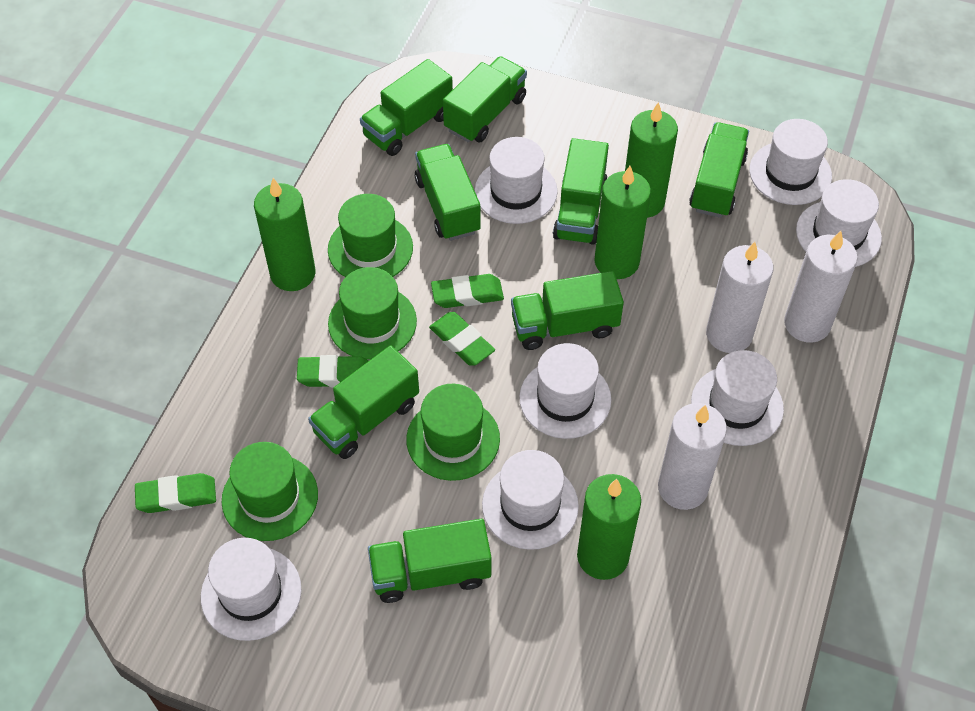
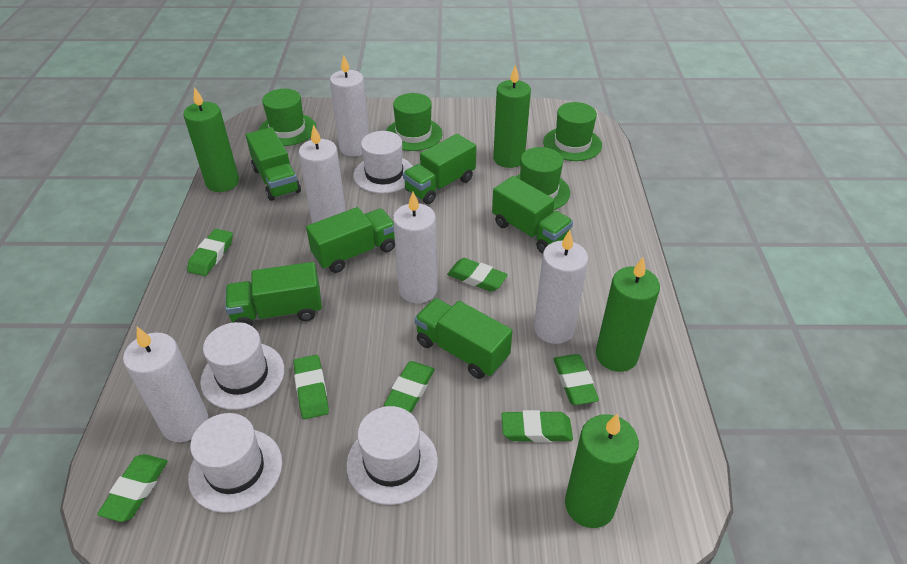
green eraser: [135,473,216,513] [297,355,368,388] [429,312,495,366] [431,274,504,308] = 4 -> [97,454,168,522] [187,229,233,276] [293,355,329,419] [384,361,435,413] [447,258,508,292] [501,410,573,442] [553,354,599,405] = 7
green truck: [308,345,419,459] [360,59,453,156] [368,519,492,603] [415,144,481,241] [443,56,527,142] [511,271,624,350] [553,138,609,245] [689,122,749,218] = 8 -> [225,262,322,326] [246,127,301,201] [306,207,395,273] [403,134,476,204] [414,298,512,379] [492,176,573,253] = 6
white candle: [658,403,727,510] [706,242,774,353] [784,231,858,343] = 3 -> [123,327,208,442] [298,125,346,224] [330,55,369,156] [393,192,437,303] [534,230,588,344] = 5
white hat: [201,538,301,641] [475,137,558,224] [482,450,579,550] [519,343,611,439] [691,350,784,446] [749,119,832,205] [796,179,882,267] = 7 -> [188,413,282,513] [200,322,284,410] [346,406,438,505] [353,131,413,194] = 4

